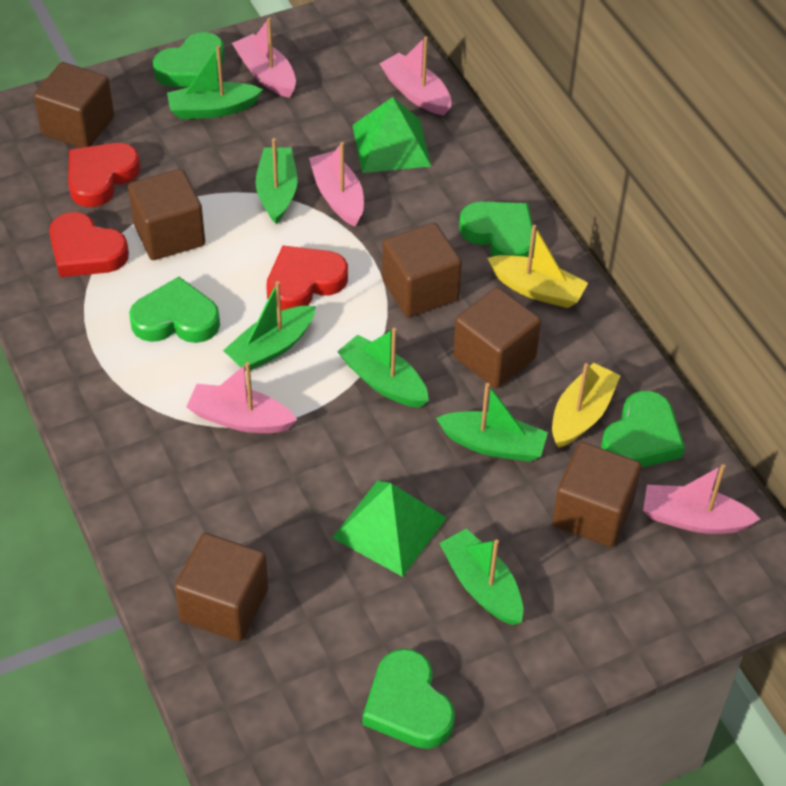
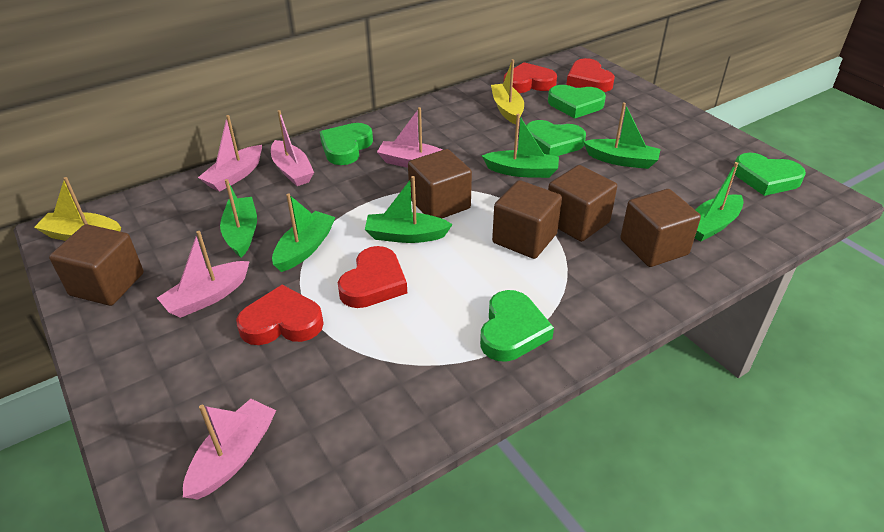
brown cube: [34,62,114,148] [128,169,205,260] [175,533,268,641] [382,223,462,317] [453,287,541,388] [552,442,642,547] = 6 -> [49,224,144,306] [408,149,472,218] [492,180,562,259] [548,165,617,242] [620,189,701,267] = 5
green pyramid: [332,480,447,577] [352,97,431,173] = 2 -> none = 0
red heart: [49,212,129,277] [68,143,140,207] [266,246,348,311] = 3 -> [236,285,324,345] [338,246,407,308] [503,62,557,93] [566,58,615,92] = 4

